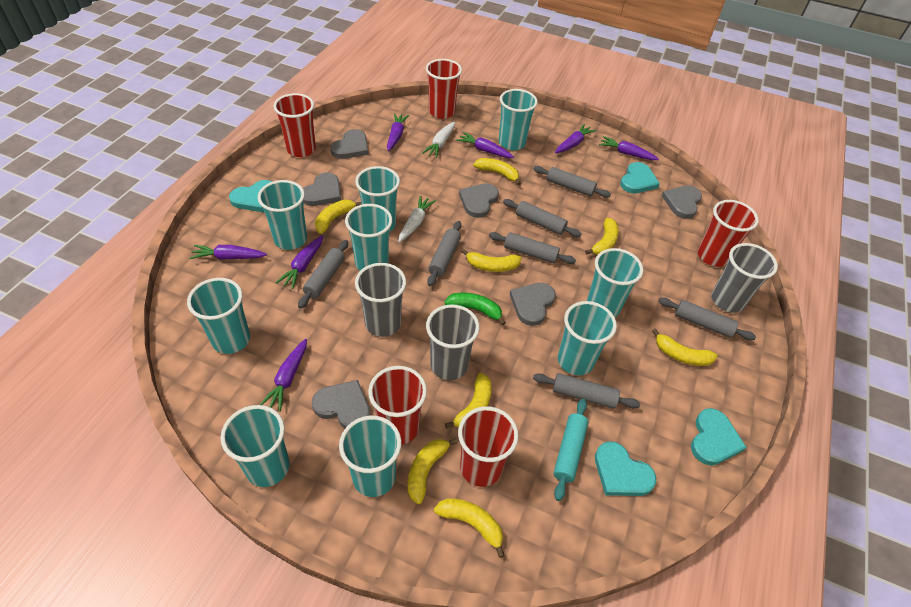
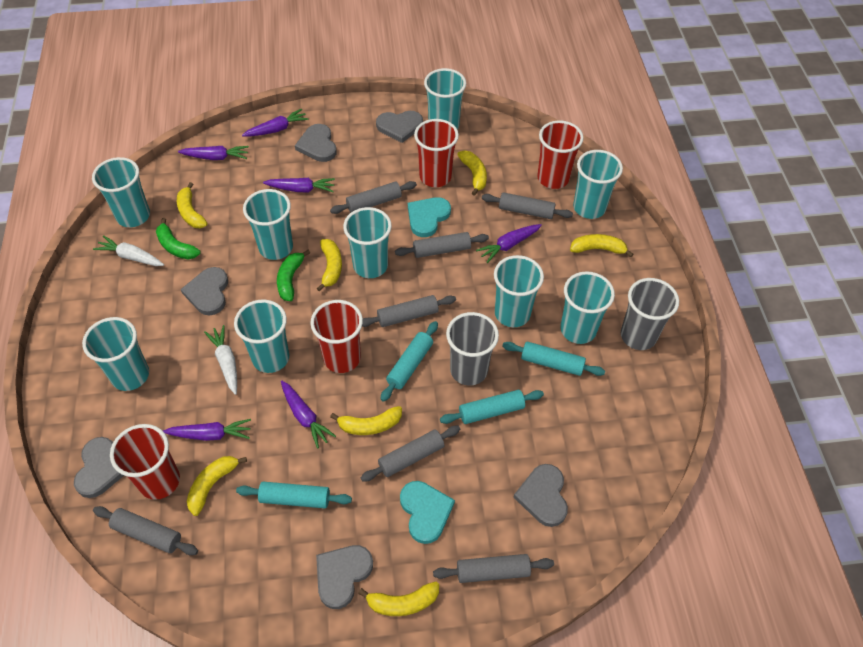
green banana: [444,293,506,325] = 1 -> [156,218,201,260] [277,250,310,301] = 2
grey cup: [355,263,406,337] [426,304,480,380] [711,243,778,313] = 3 -> [446,312,499,386] [621,278,679,350] = 2
purple carrot: [190,245,267,260] [260,339,307,412] [276,235,323,289] [387,113,409,151] [456,132,514,158] [555,124,596,153] [599,136,659,160] = 7 -> [163,419,251,441] [178,146,249,160] [242,109,309,136] [263,178,335,192] [281,381,336,449] [476,224,542,263] = 6
red cup: [273,93,316,157] [368,366,427,445] [426,59,462,119] [458,406,518,487] [698,200,759,267] = 5 -> [110,424,180,500] [310,300,363,373] [414,119,459,187] [537,120,584,189] = 4
turquoise heart: [229,180,272,212] [595,441,656,496] [620,162,660,193] [691,408,747,465] = 4 -> [400,481,455,544] [408,197,451,237] = 2
turquoise rolling pin: [553,399,588,501] = 1 -> [236,482,352,508] [380,321,438,402] [440,390,544,424] [502,342,605,376] = 4
yellow banana: [315,199,361,234] [408,438,458,504] [434,498,505,558] [445,373,492,428] [461,249,521,272] [473,158,521,185] [585,218,619,255] [652,328,717,366] = 8 -> [177,182,208,228] [187,456,247,516] [316,239,342,292] [330,406,402,435] [358,582,439,616] [457,151,487,196] [570,234,633,257] = 7

